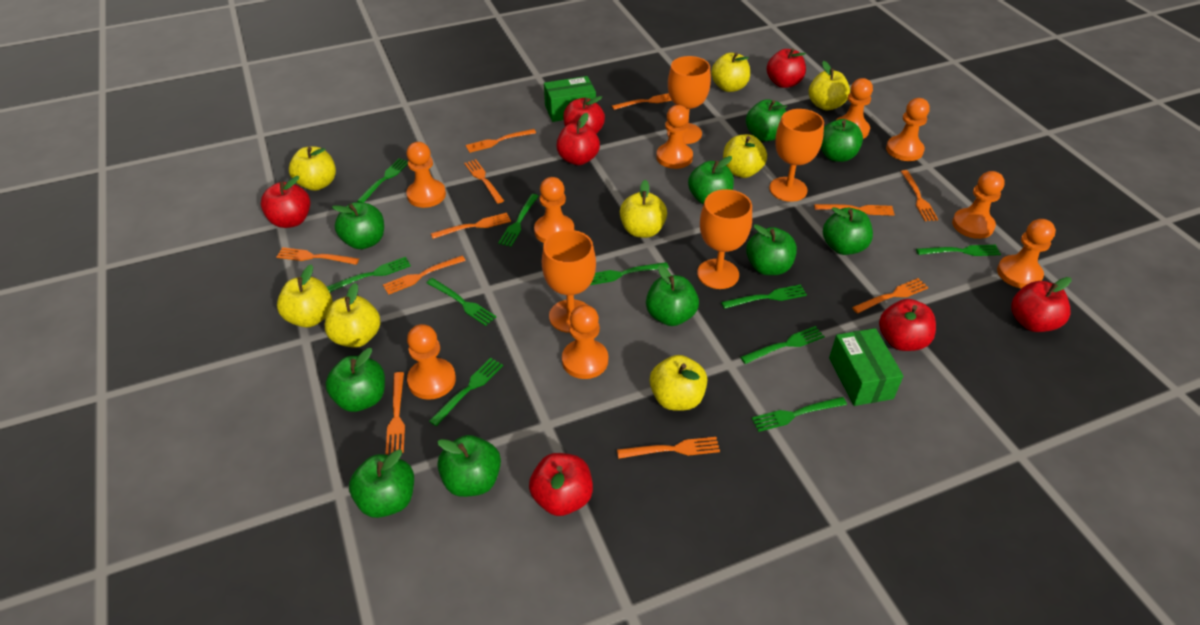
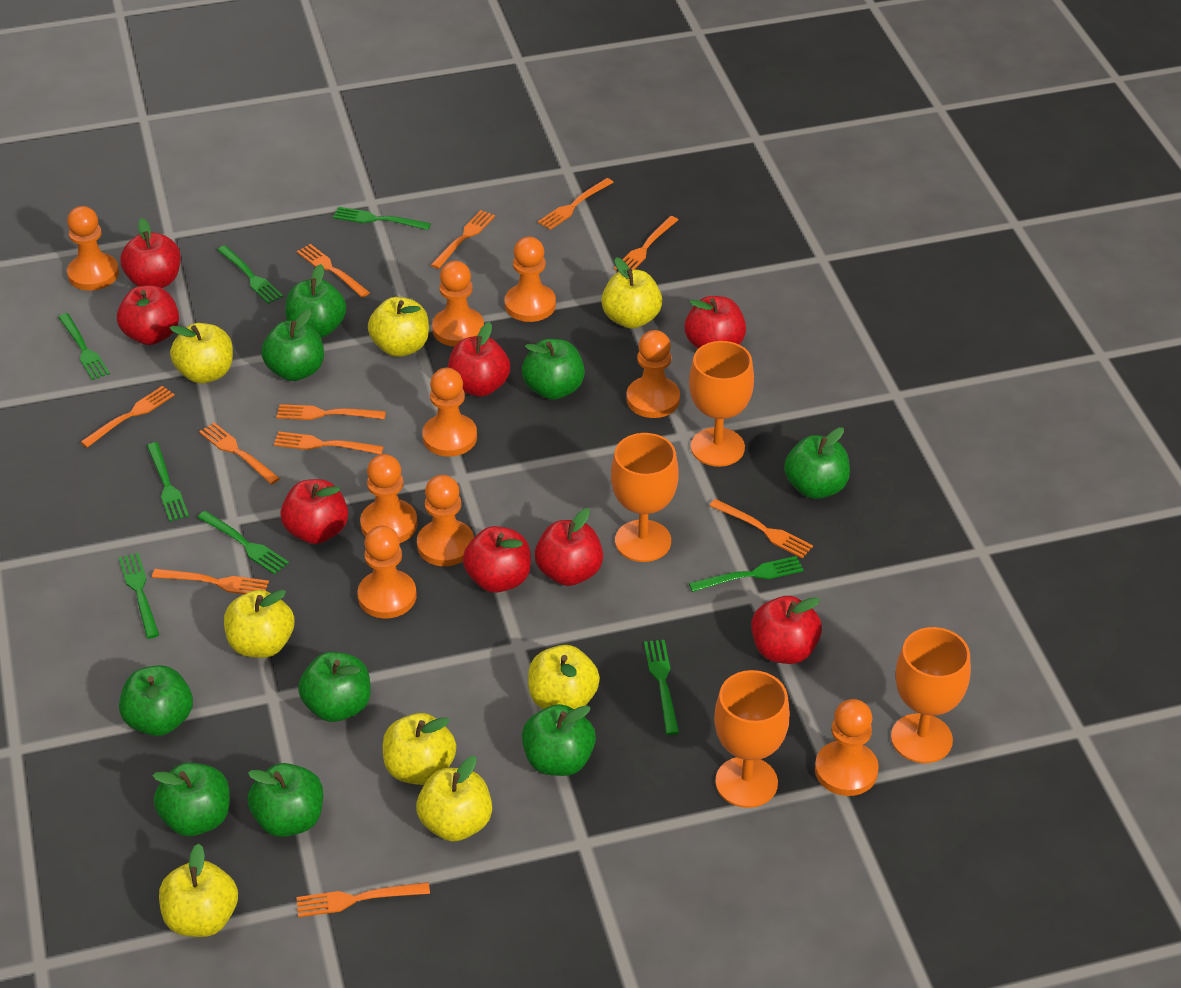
green apple: [326,348,385,412] [332,202,384,249] [349,450,414,518] [437,435,501,497] [646,265,699,326] [688,156,734,205] [746,99,787,141] [746,224,797,275] [821,119,863,162] [823,207,873,255] = 10 -> [119,665,193,736] [153,763,230,836] [247,763,323,837] [261,309,324,381] [285,264,346,338] [298,652,371,722] [522,339,585,400] [522,704,596,776] [784,427,850,499] = 9
green box: [544,76,596,122] [829,328,903,406] = 2 -> none = 0
green fork: [327,257,411,292] [357,158,408,203] [427,278,496,326] [429,358,503,426] [498,194,538,247] [590,262,669,285] [721,284,807,309] [740,326,825,364] [751,397,847,432] [916,245,1001,256] = 10 -> [58,313,110,380] [119,553,159,639] [147,442,189,521] [197,511,289,574] [217,245,283,304] [333,207,431,230] [644,640,679,735] [689,556,804,592] = 8
red apple: [261,176,310,228] [529,453,593,516] [556,113,600,165] [563,96,605,134] [767,48,806,88] [879,299,936,351] [1011,277,1072,332] = 7 -> [117,285,179,345] [120,218,181,288] [280,479,348,544] [448,322,510,397] [463,526,531,593] [535,508,603,586] [684,296,746,349] [751,596,822,664] = 8

